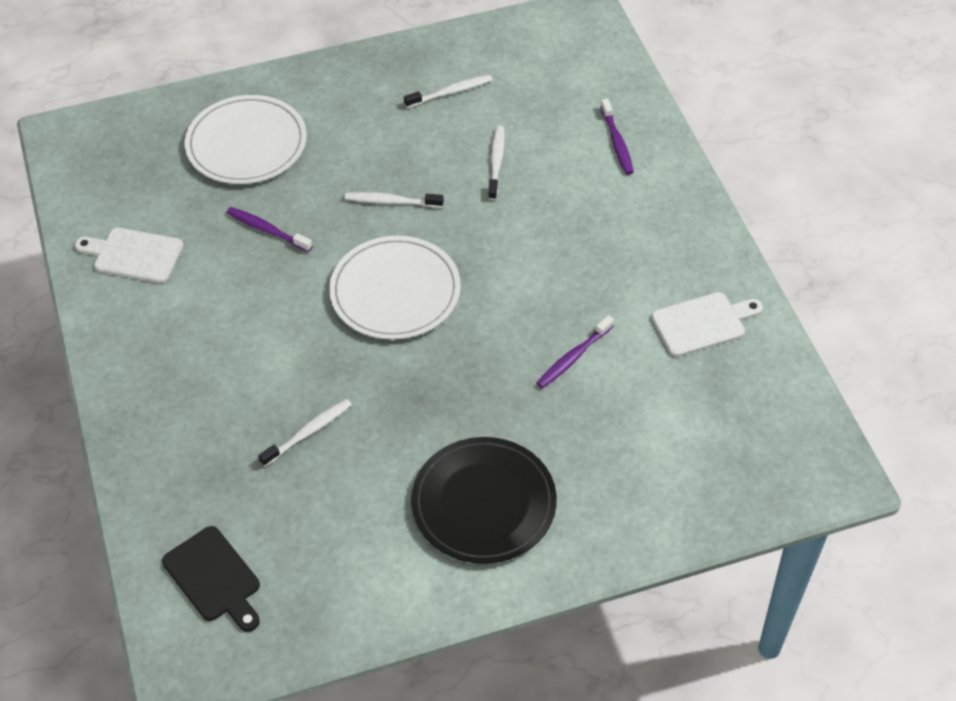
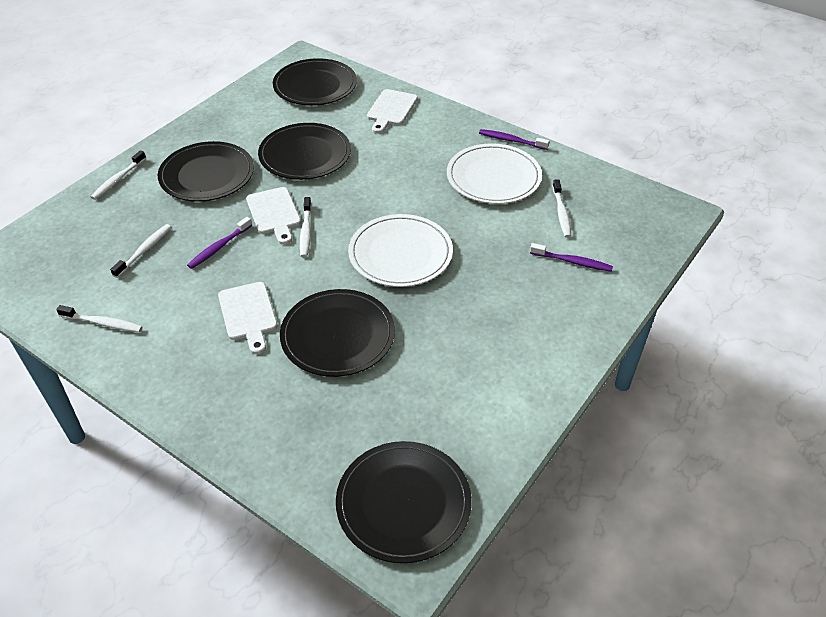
black cutting board: [162,526,260,632] = 1 -> none = 0
black plate: [411,437,557,564] = 1 -> [158,141,254,202] [258,123,351,180] [273,58,357,105] [280,289,395,377] [336,441,472,563] = 5
white cutting board: [75,228,184,283] [651,292,763,357] = 2 -> [218,282,277,354] [246,187,301,245] [367,89,418,134] = 3
white toothbrush: [258,399,352,467] [345,192,444,208] [404,74,492,108] [488,126,505,200] = 4 -> [56,305,142,332] [91,150,146,200] [110,224,171,278] [300,197,312,257] [553,180,571,238] = 5

